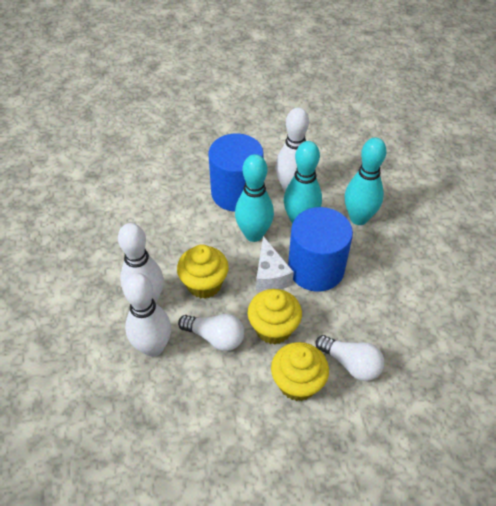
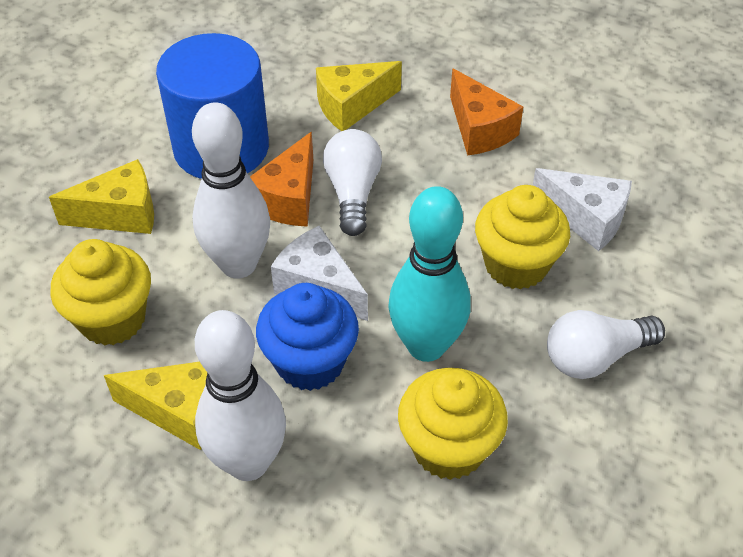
blue cupcake: none = 0 -> [256,283,359,391] = 1
blue cylinder: [209,133,264,212] [288,207,353,292] = 2 -> [156,33,269,179] = 1
orange cheese: none = 0 -> [250,132,313,227] [450,69,523,156] = 2
turquoise bowling pin: [235,154,274,242] [284,141,322,223] [345,138,387,225] = 3 -> [388,186,470,362] = 1
white bowling pin: [118,223,164,303] [123,273,171,357] [275,107,309,192] = 3 -> [192,103,270,279] [195,310,286,481] = 2
white cheese: [256,236,294,292] = 1 -> [271,226,368,321] [532,168,632,251] = 2
yellow cheese: none = 0 -> [49,159,154,234] [104,362,207,450] [316,61,402,131] = 3

